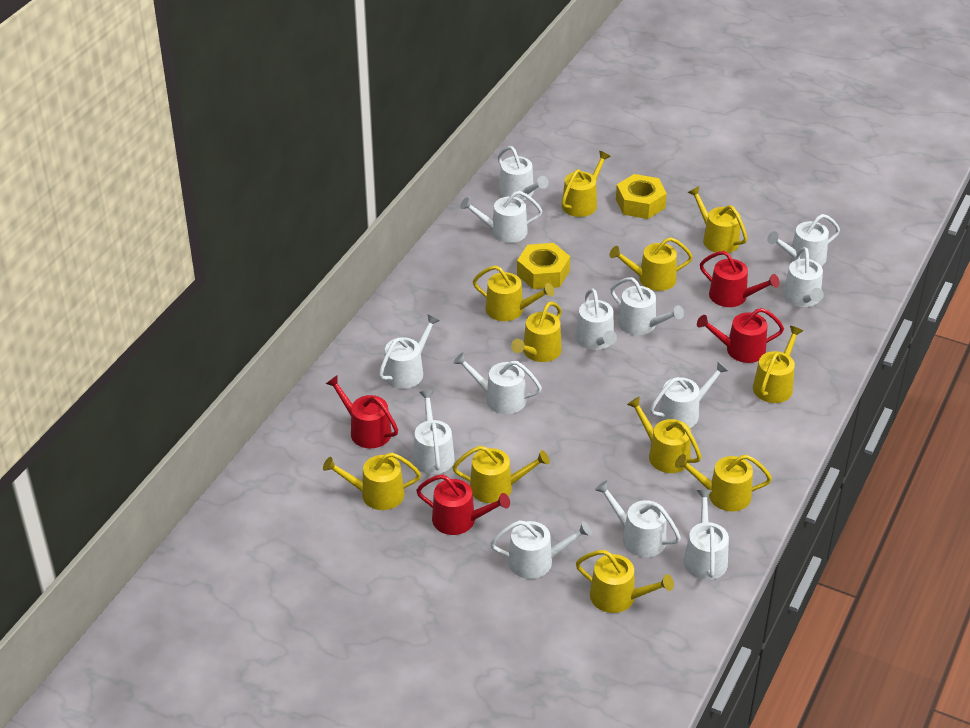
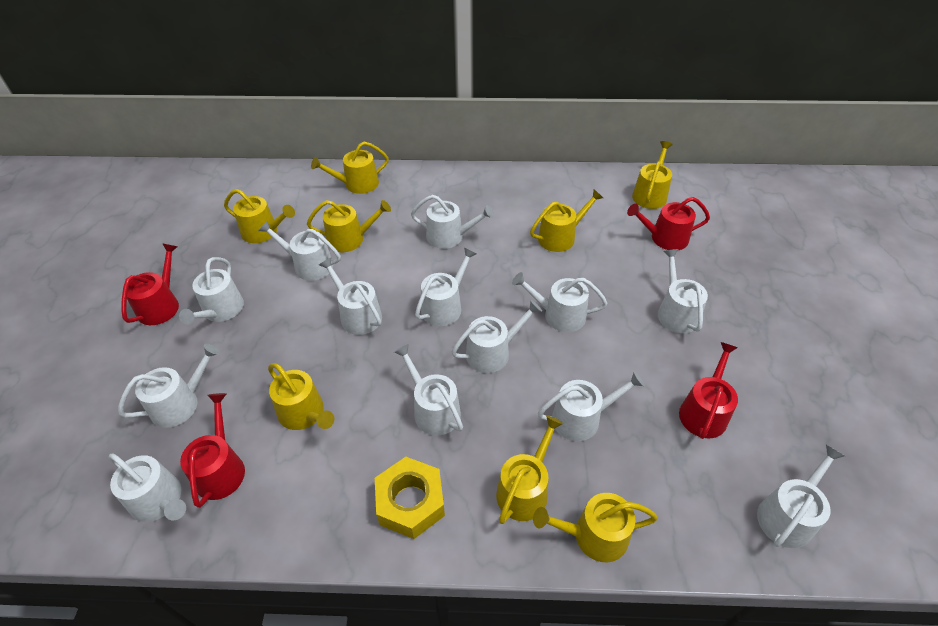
yellow nut: [517,243,570,289] [616,174,667,219] = 2 -> [375,457,445,539] = 1
yellow watering can: [323,453,421,510] [452,446,550,503] [473,265,554,321] [511,302,562,362] [562,151,611,217] [576,550,674,613] [609,237,693,291] [627,397,702,473] [675,454,772,511] [688,186,748,253] [753,326,803,403] = 11 -> [224,189,295,243] [268,363,334,430] [307,200,391,252] [311,142,389,194] [496,416,564,524] [530,189,603,252] [533,493,658,562] [632,141,673,209] = 8

